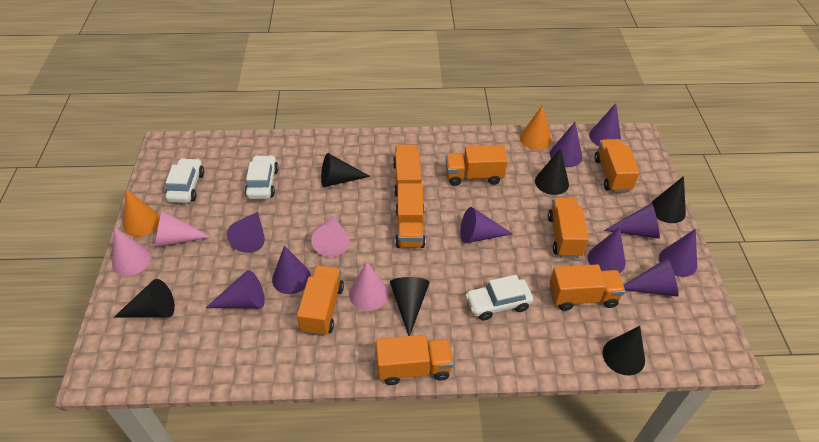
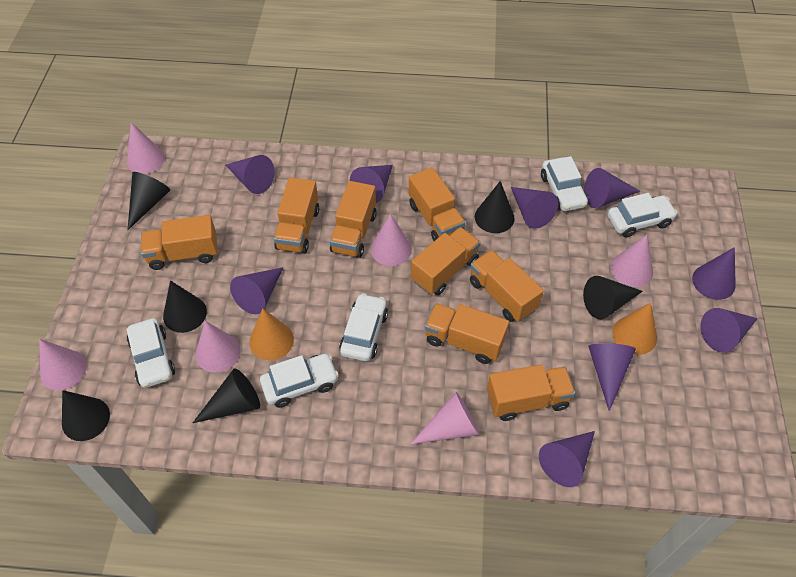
pink cone: [112,227,151,276] [155,211,211,247] [311,216,349,257] [349,261,388,311] = 4 -> [39,339,87,391] [127,122,165,174] [196,321,241,373] [371,214,412,266] [410,392,480,445] [611,235,653,287] = 6
purple cone: [206,270,265,308] [227,212,265,253] [272,245,311,294] [460,207,513,243] [550,122,582,167] [588,227,626,273] [589,103,621,146] [604,203,660,239] [623,258,679,297] [659,229,697,277] = 10 -> [226,155,275,194] [230,267,284,314] [350,165,393,203] [511,187,558,229] [539,431,595,487] [584,168,640,208] [588,343,636,411] [692,247,736,300] [700,308,758,352] = 9
white car: [165,158,204,203] [245,155,279,199] [465,275,533,321] = 3 -> [127,318,175,388] [260,354,339,408] [339,293,388,361] [541,156,588,211] [607,193,678,237] = 5

